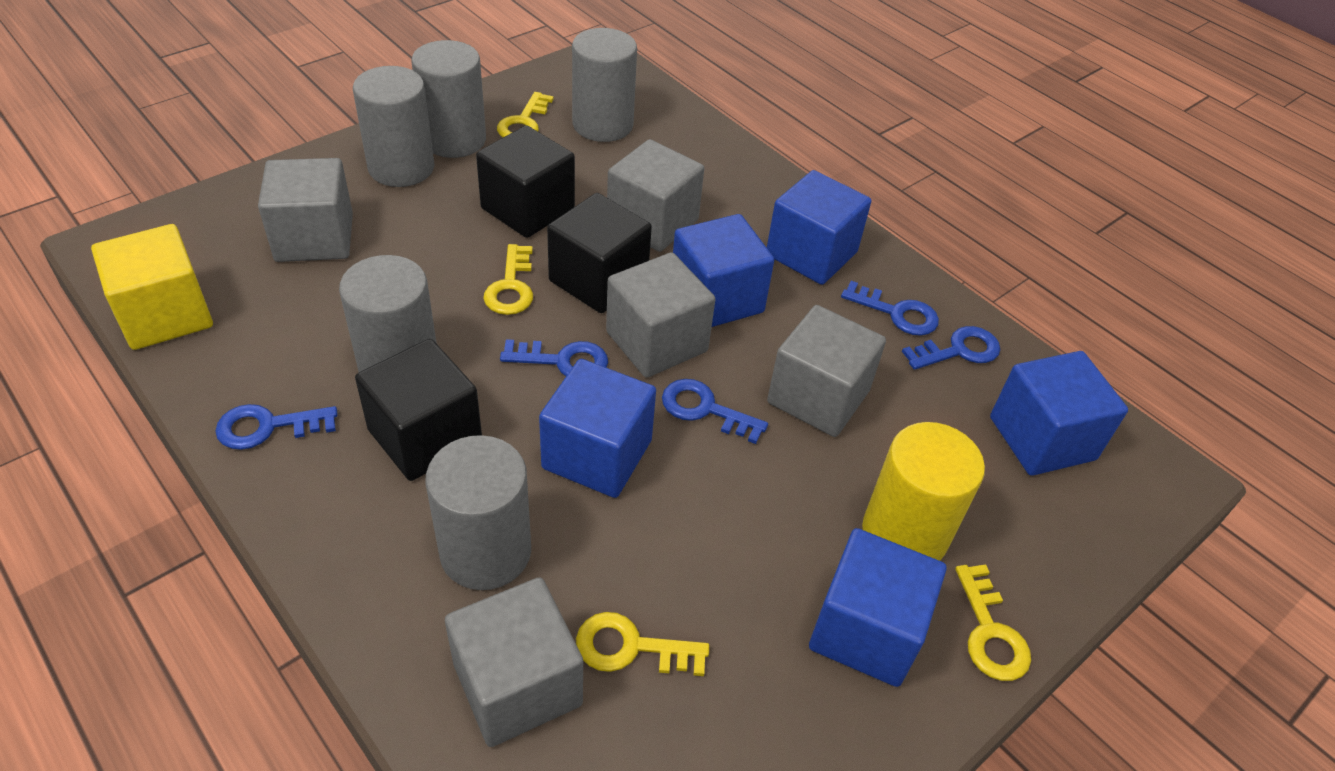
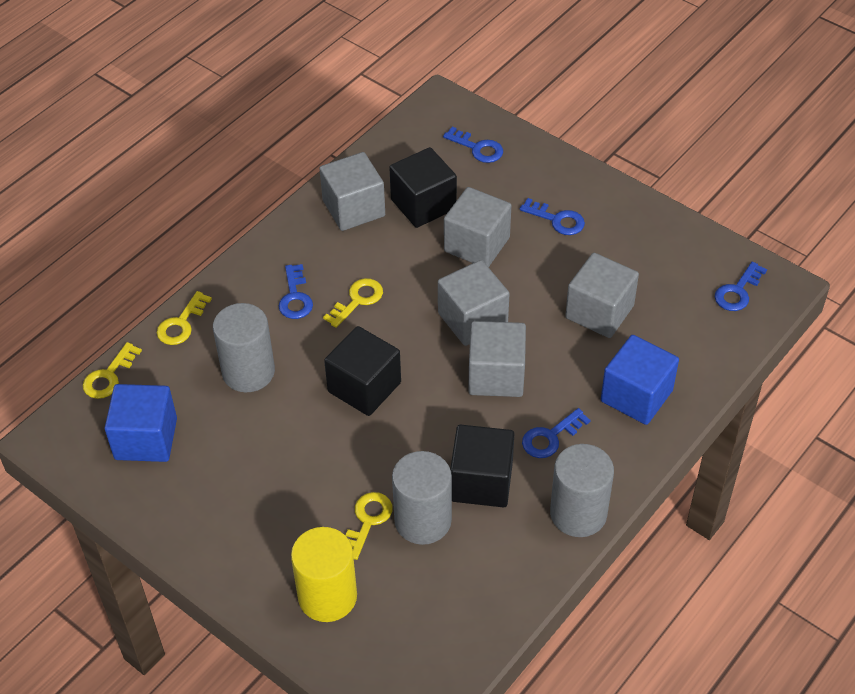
blue cube: [539,359,656,498] [673,214,774,327] [767,170,871,285] [809,528,946,687] [990,351,1128,476] = 5 -> [105,384,177,462] [601,335,679,425] = 2
grey cylinder: [339,255,437,372] [353,66,434,187] [411,40,486,158] [425,435,531,590] [572,28,637,142] = 5 -> [213,303,275,392] [392,451,452,545] [550,444,614,537] = 3
yellow cube: [91,224,213,350] = 1 -> none = 0

